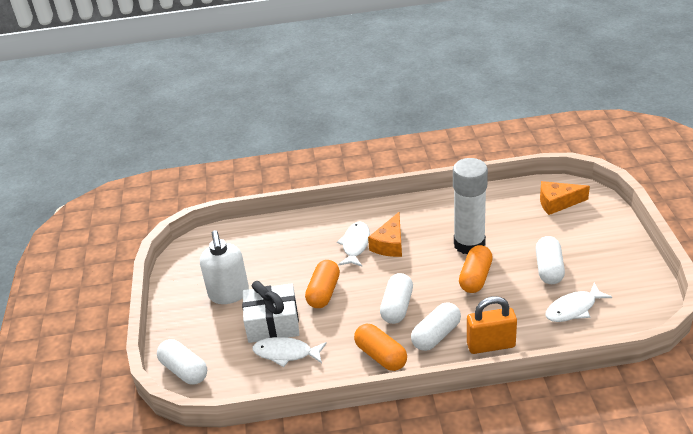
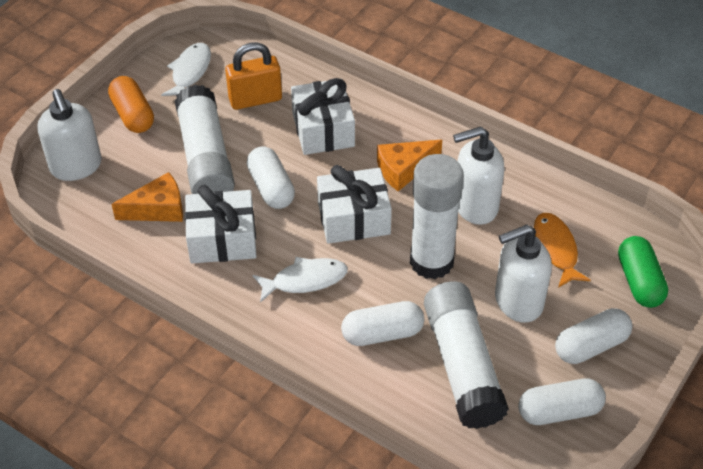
green capsule: none = 0 -> [618,236,668,308] = 1
orange capsule: [305,260,340,308] [354,324,407,371] [459,245,493,293] = 3 -> [108,76,154,133] = 1
orange fish: none = 0 -> [534,213,591,288] = 1
white fish: [252,337,327,367] [337,221,370,266] [545,283,612,322] = 3 -> [161,43,211,96] [253,257,348,303] = 2
white gift: [242,281,299,343] = 1 -> [185,185,257,264] [291,78,355,155] [317,165,392,244] = 3
white glue stick: [453,158,488,254] = 1 -> [175,85,235,194] [410,154,464,279] [424,281,509,429] = 3
white soap dispenser: [200,230,249,304] = 1 -> [37,89,102,181] [453,126,505,225] [495,225,552,323] = 3

